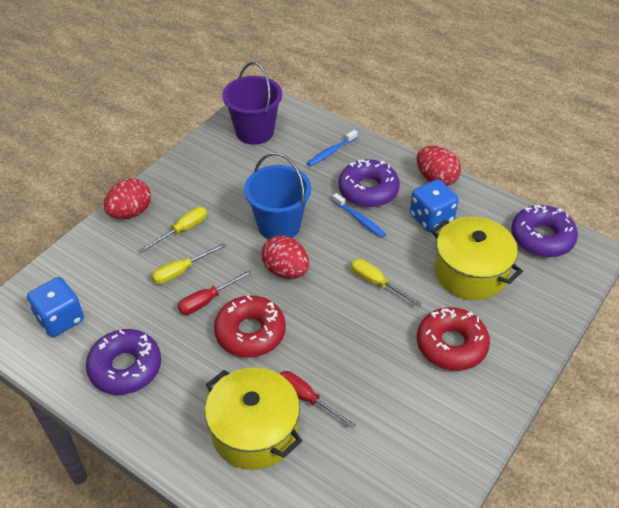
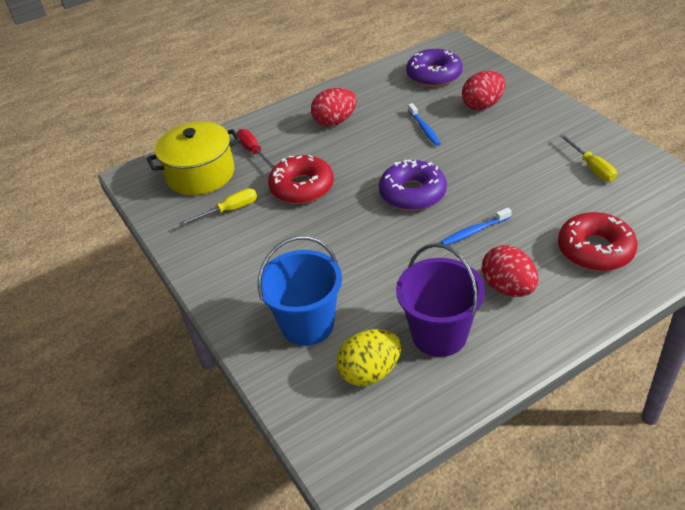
blue dice: [27,277,84,337] [410,179,459,232] = 2 -> none = 0
purple donut: [86,329,161,395] [338,159,400,207] [511,205,578,257] = 3 -> [379,160,447,211] [406,49,463,87] = 2
red screwdriver: [178,270,253,315] [280,371,356,428] = 2 -> [236,129,275,169] = 1
yellow egg: none = 0 -> [336,329,401,386] = 1
yellow pot: [205,367,302,470] [431,217,523,300] = 2 -> [147,121,240,195] = 1
yellow screwdriver: [140,207,207,252] [151,243,226,284] [351,259,422,306] = 3 -> [179,188,257,226] [560,134,617,182] = 2

